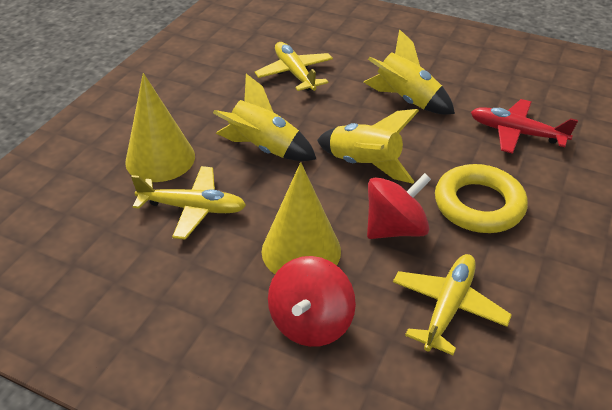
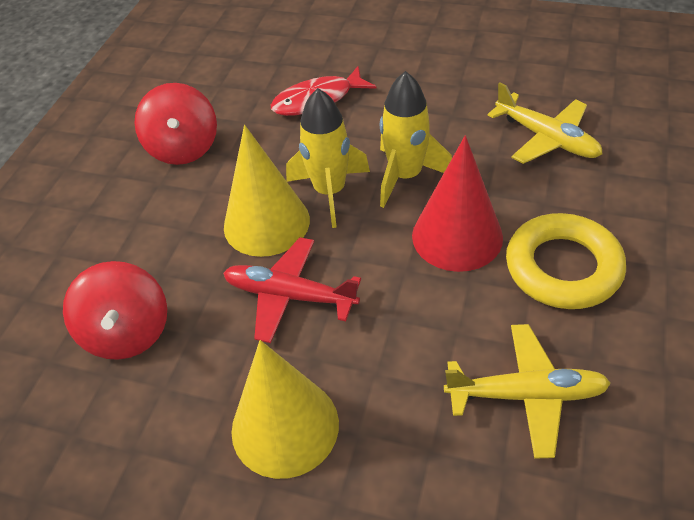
red cone: none = 0 -> [412,135,503,272] = 1
red fish: none = 0 -> [270,66,376,116] = 1
yellow plane: [131,166,246,240] [255,42,333,91] [393,254,512,355] = 3 -> [444,324,611,459] [487,82,603,164] = 2
yellow rocket: [213,74,316,161] [317,109,419,184] [364,29,455,115] = 3 -> [286,88,370,228] [379,71,452,208] = 2

